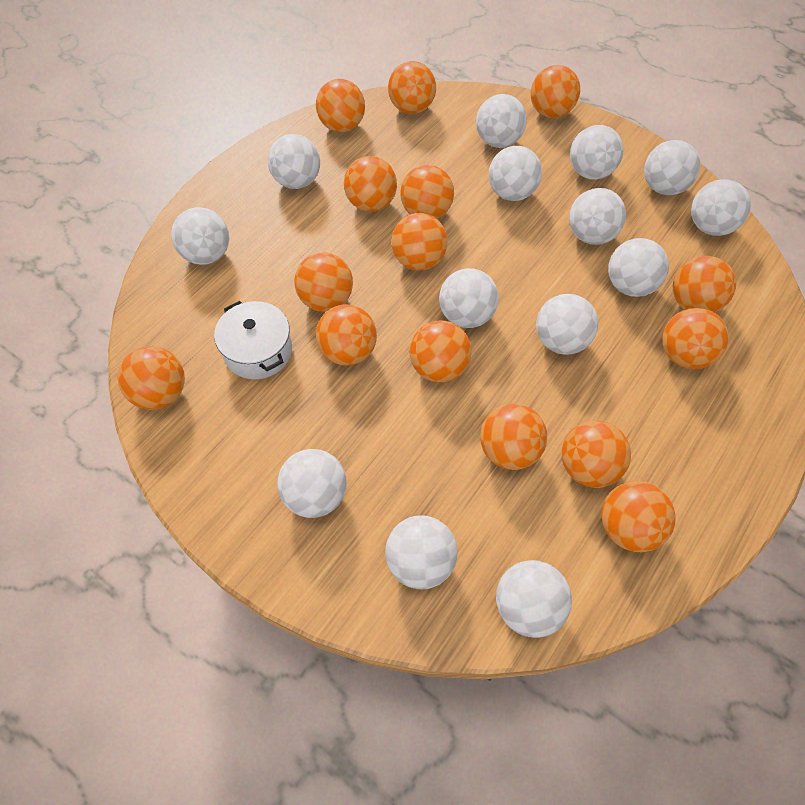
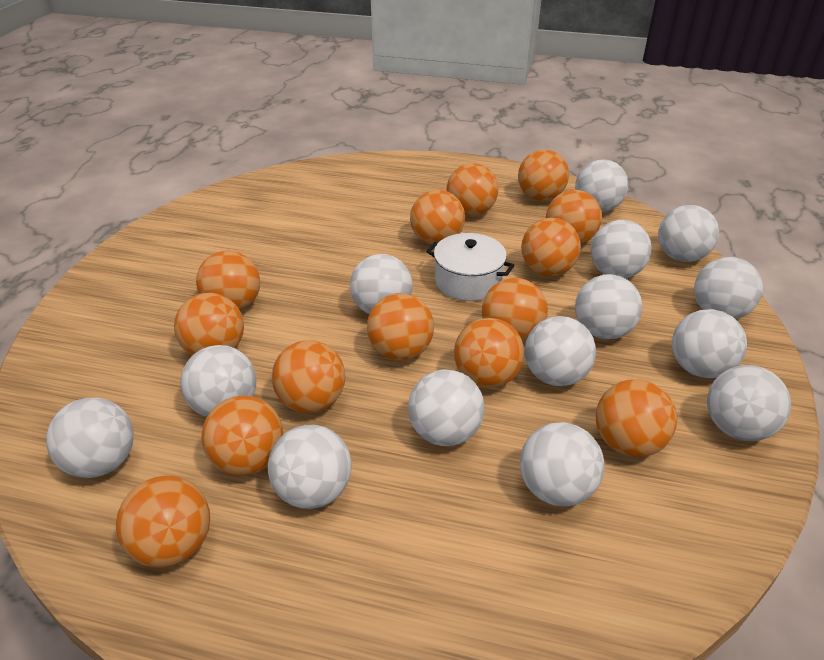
orange ball: [117,346,185,410] [294,252,353,312] [316,79,365,132] [316,304,377,366] [344,156,397,212] [388,61,436,114] [391,213,447,271] [400,165,454,219] [409,320,472,383] [480,403,547,470] [531,65,580,118] [561,420,631,488] [601,481,676,552] [662,308,729,369] [673,256,736,313] = 15 -> [116,475,210,568] [174,293,244,356] [196,251,260,311] [201,396,283,476] [272,340,345,413] [367,293,434,361] [410,190,465,245] [446,163,498,216] [454,318,525,388] [482,278,548,342] [518,149,569,201] [521,218,581,276] [546,190,602,244] [596,379,677,457] = 14

